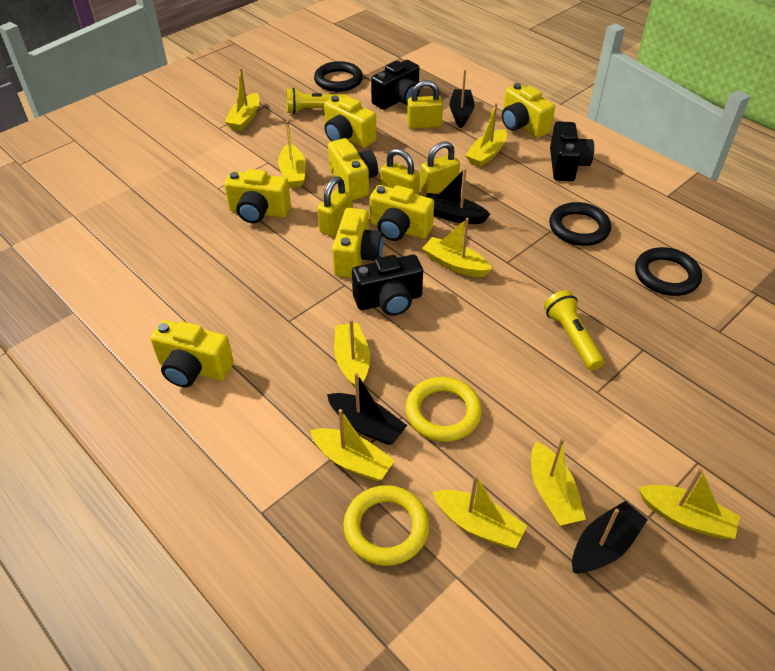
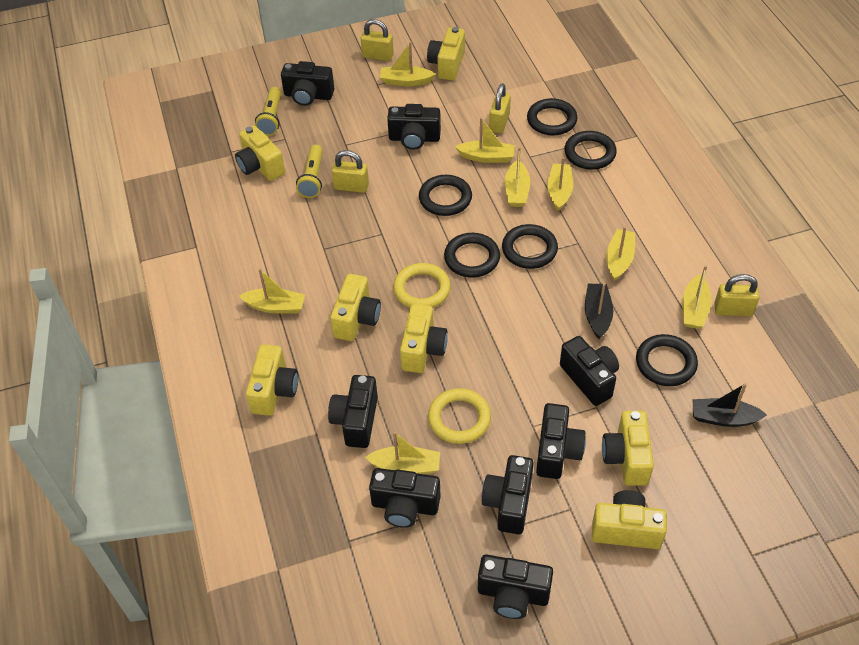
black boat: [327,373,407,445] [426,168,491,224] [449,70,475,128] [572,501,648,574] = 4 -> [585,283,613,339] [693,383,767,427] = 2
black camera: [352,255,423,316] [371,60,420,110] [550,121,594,181] = 3 -> [281,61,334,106] [328,375,378,448] [369,468,441,528] [387,104,441,150] [478,554,553,619] [482,455,534,534] [536,403,586,479] [560,336,619,406] = 8
black ring: [314,61,363,92] [549,202,611,246] [635,247,702,296] = 3 -> [419,175,472,216] [444,233,500,278] [502,224,558,269] [527,98,578,136] [564,131,617,170] [636,334,698,386] = 6
yellow boat: [225,68,259,131] [278,121,306,188] [310,409,395,481] [334,319,370,387] [422,218,492,277] [432,475,527,548] [465,103,507,167] [531,438,586,526] [638,468,740,539] = 9 -> [239,269,305,314] [365,432,440,474] [380,42,436,86] [455,117,515,163] [505,147,530,207] [547,157,573,211] [606,226,635,281] [682,265,711,329] = 8

